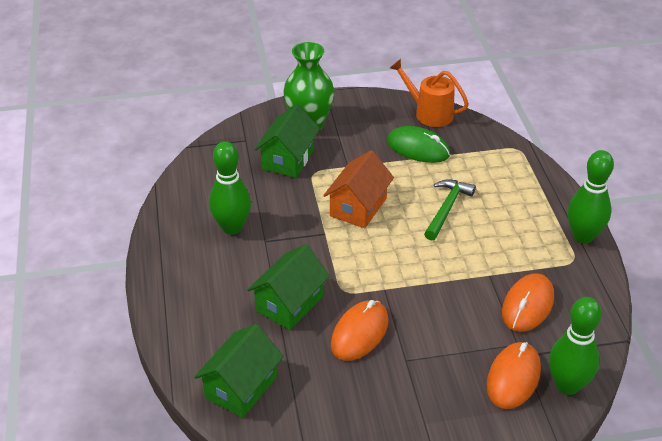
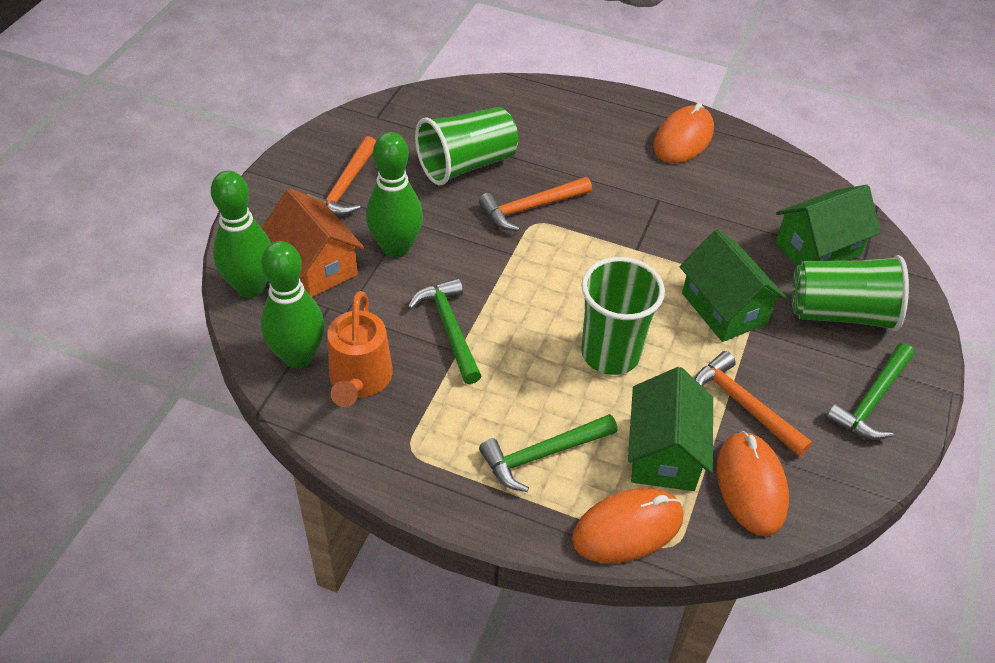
green cup: none = 0 -> [415,107,518,185] [581,257,665,375] [792,255,909,332] = 3
green hammer: [424,179,476,241] = 1 -> [408,278,481,384] [479,414,617,492] [825,343,914,440] = 3
green mouse: [387,126,450,163] = 1 -> none = 0
green vase: [283,42,334,132] = 1 -> none = 0
orange hammer: none = 0 -> [307,136,376,216] [479,177,592,231] [694,351,812,457] = 3

